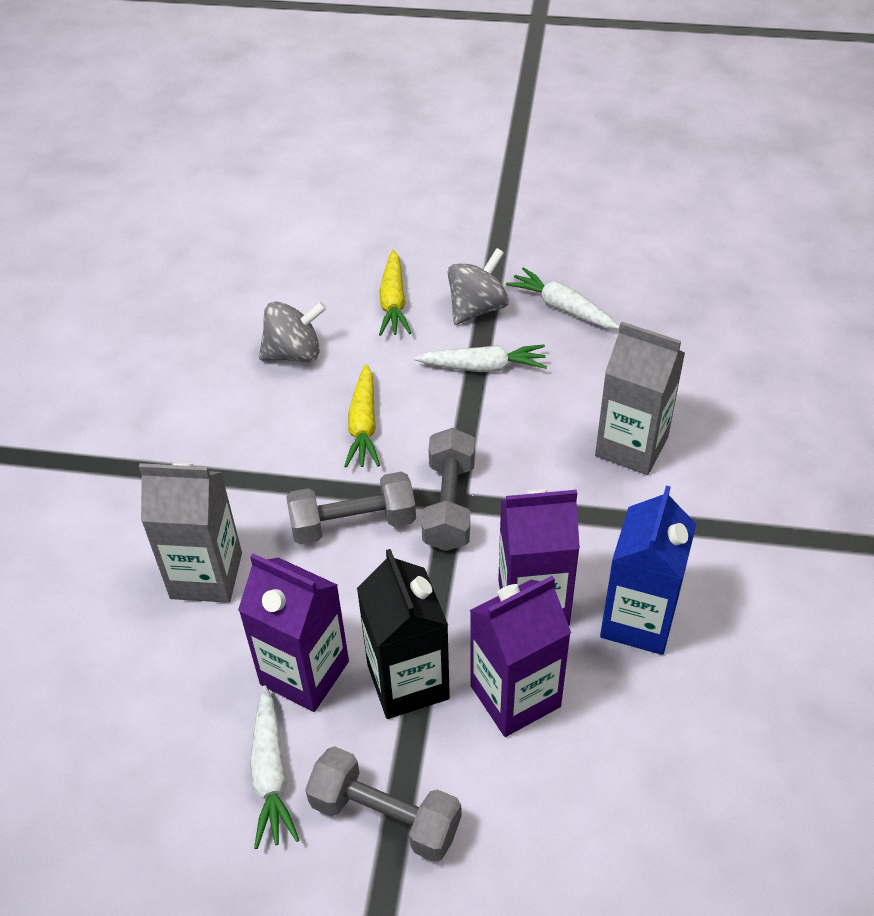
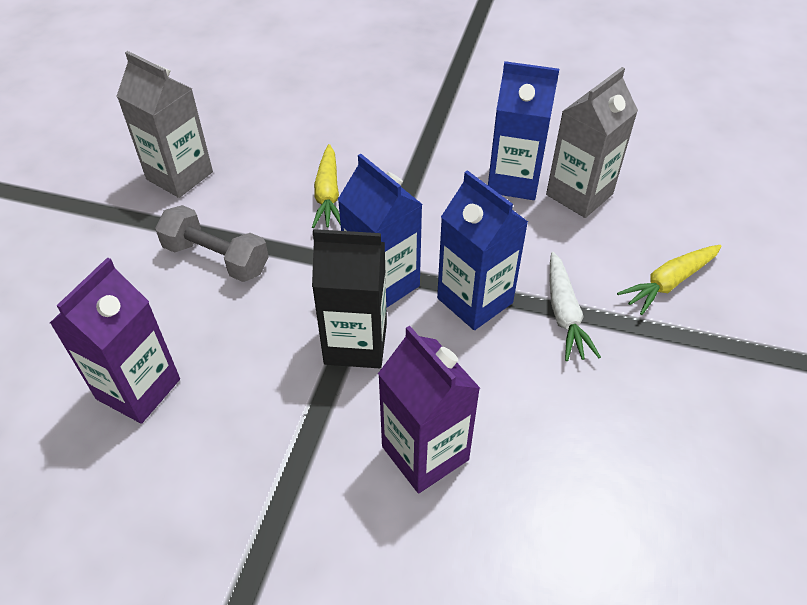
blue carton: [600,485,696,655] = 1 -> [338,154,423,308] [437,170,528,330] [488,61,559,200] = 3
grey dumbbell: [286,472,416,544] [305,746,461,862] [421,428,475,551] = 3 -> [155,205,269,282] = 1
grey spinning top: [259,301,327,362] [448,248,509,325] = 2 -> none = 0
purple carton: [238,553,349,712] [470,576,571,737] [498,489,580,626] = 3 -> [50,257,180,424] [378,325,480,493] = 2
white carrot: [250,685,299,849] [414,345,547,372] [506,267,620,329] = 3 -> [550,252,601,361] = 1

